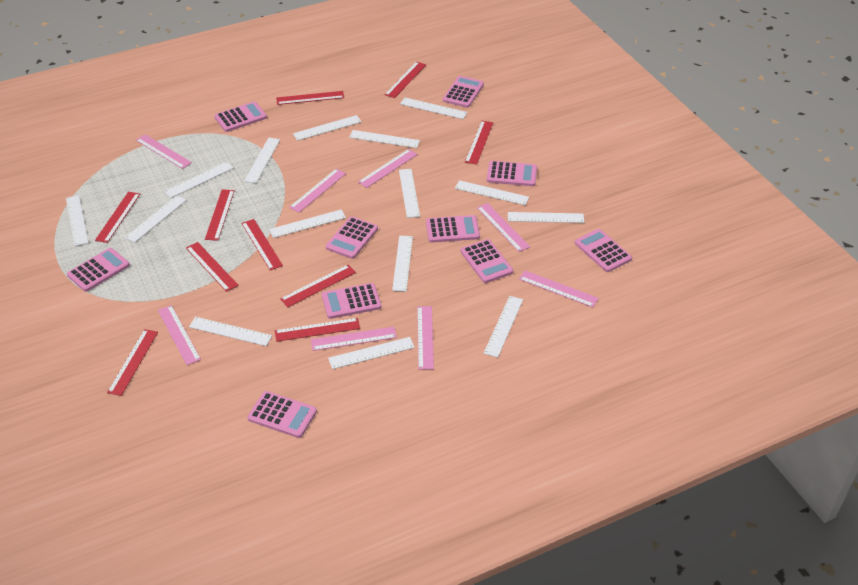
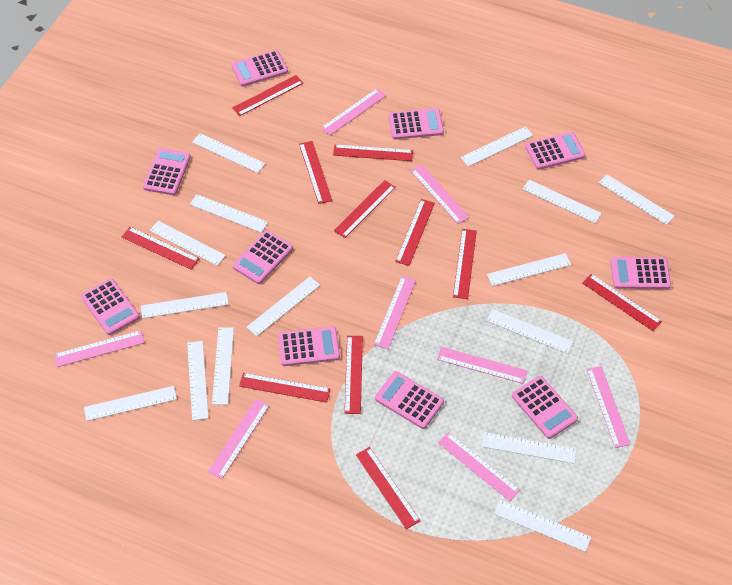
red ruler: [95,192,140,243] [107,329,158,396] [186,242,239,292] [205,189,235,241] [241,219,283,270] [275,318,360,342] [276,91,344,105] [280,265,356,307] [384,61,426,98] [465,121,493,165] = 10 -> [122,227,199,270] [232,75,303,116] [239,373,331,403] [299,141,332,204] [333,144,413,161] [334,180,396,238] [345,336,363,414] [356,447,420,529] [395,199,435,266] [453,229,477,299] [582,274,662,331] = 11

